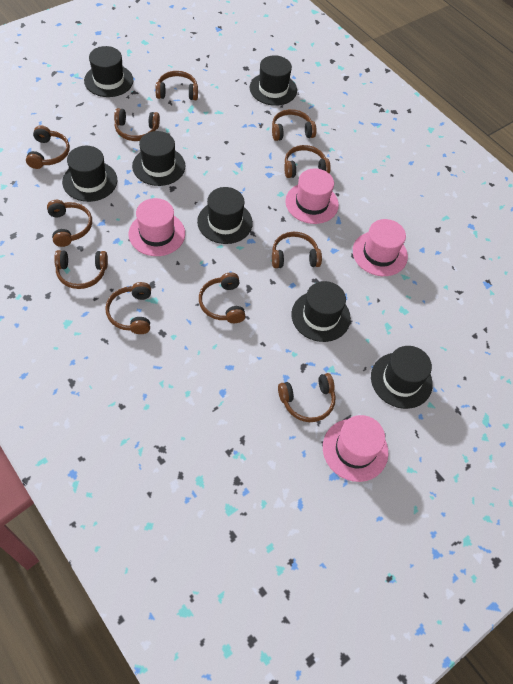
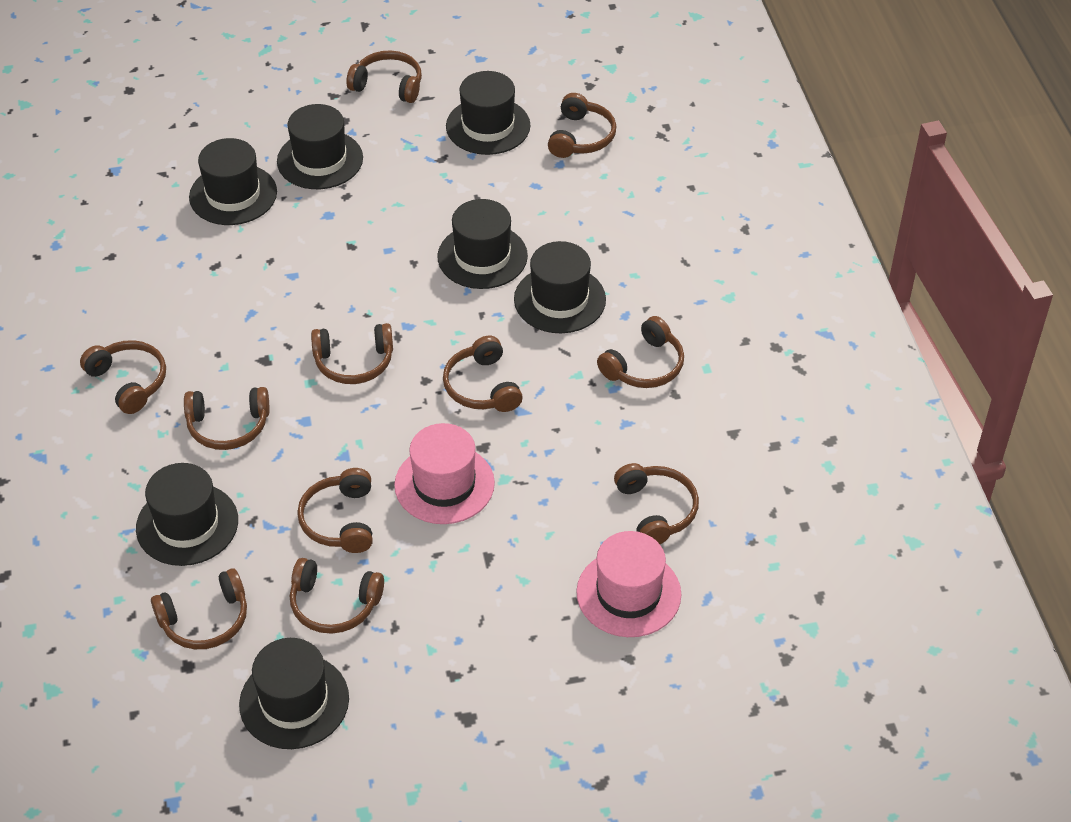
pink hat: [129,198,185,256] [285,168,339,224] [323,415,388,482] [352,219,408,276] = 4 -> [394,423,495,524] [576,531,681,637] = 2

